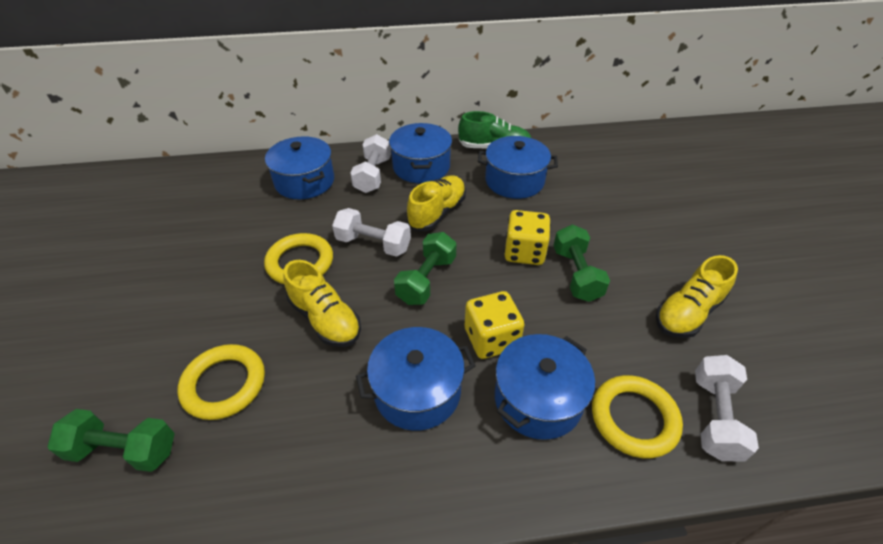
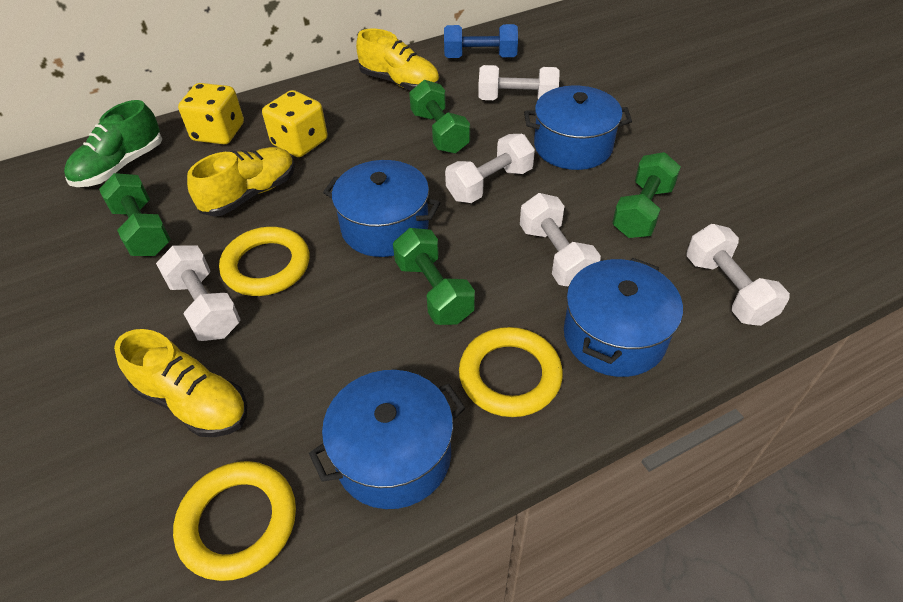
blue dumbbell: none = 0 -> [444,24,518,58] = 1
blue pot: [265,136,334,199] [356,327,476,431] [389,123,452,183] [478,136,558,199] [495,334,595,440] = 5 -> [309,370,465,509] [323,160,440,257] [524,85,632,170] [564,258,683,377] = 4
green dumbbell: [47,409,175,472] [394,232,456,305] [553,225,610,302] = 3 -> [99,173,171,256] [393,228,475,325] [409,80,470,154] [612,152,681,238] = 4
white dumbbell: [332,208,411,257] [350,134,391,193] [695,355,759,462] = 3 -> [156,245,241,341] [445,134,535,203] [478,65,560,100] [520,193,601,287] [686,224,790,326] = 5

